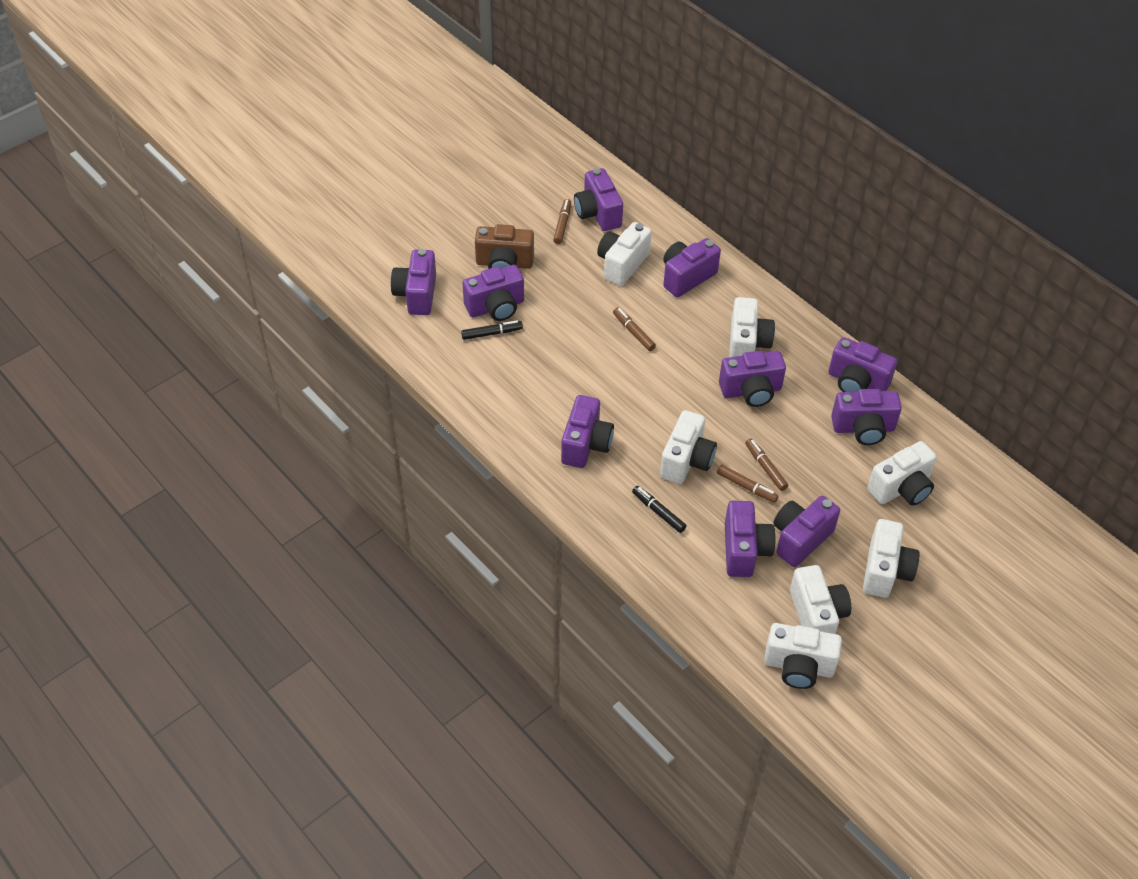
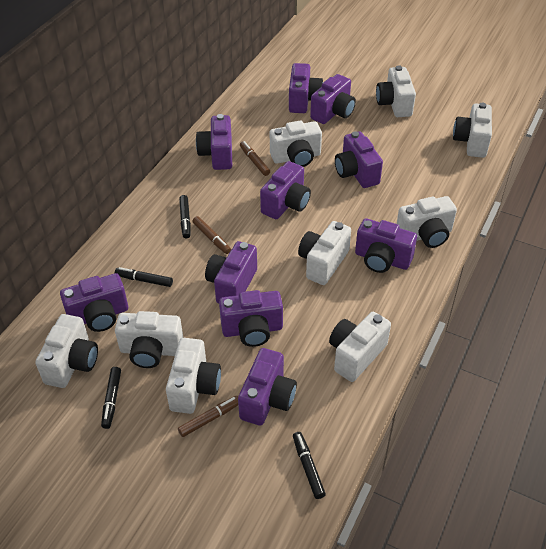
black marker: [461,320,523,340] [632,486,687,533] = 2 -> [101,367,121,429] [115,267,173,287] [179,195,191,239] [293,432,326,499] = 4
brown camera: [475,224,534,269] = 1 -> none = 0
brown marker: [553,199,571,244] [613,307,656,351] [717,465,779,503] [745,438,788,491] = 4 -> [178,396,238,437] [192,216,231,254] [240,141,270,176] = 3
white camera: [597,222,652,286] [660,410,717,484] [729,297,775,357] [764,623,842,689] [790,565,851,634] [863,519,920,598] [868,441,937,505] = 7 -> [35,314,98,388] [115,311,183,368] [166,338,221,414] [270,121,322,167] [298,221,351,285] [329,312,391,382] [376,65,416,117] [397,196,457,248] [453,103,492,158] = 9

